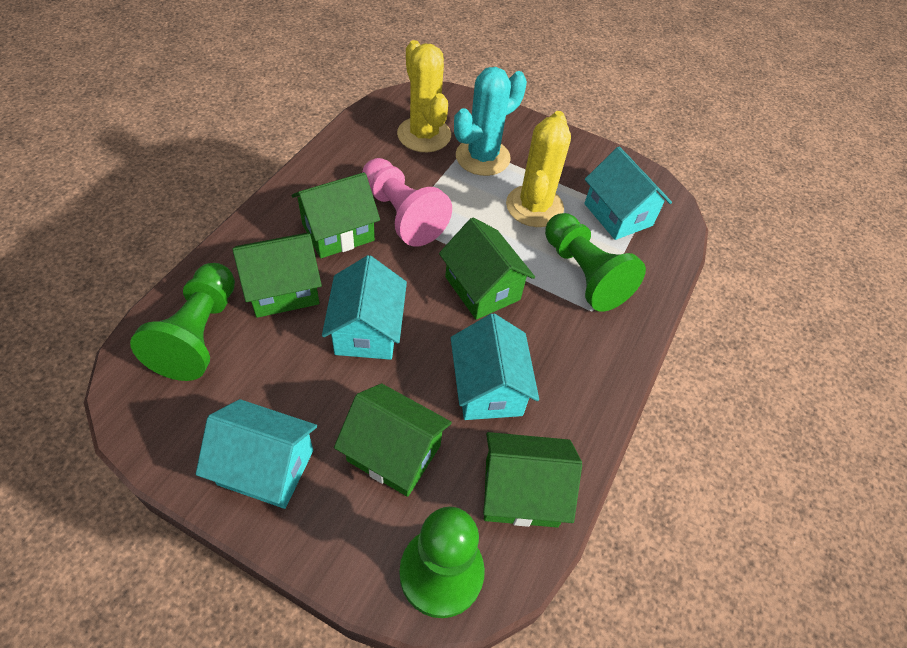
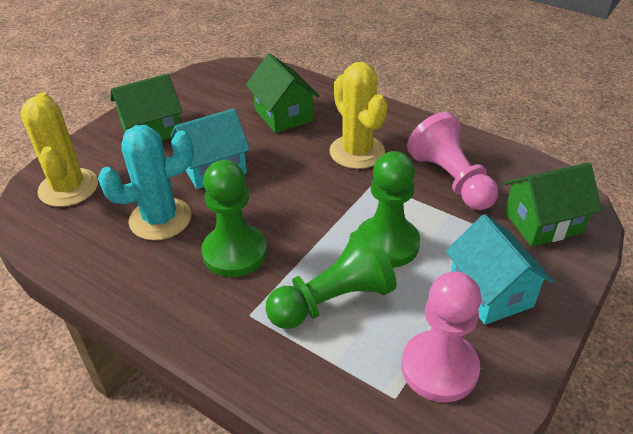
green house: [232,233,322,318] [291,172,380,258] [334,383,452,497] [439,217,535,320] [483,432,582,527] = 5 -> [110,74,183,141] [246,53,320,133] [504,162,602,246] = 3
pink pawn: [362,158,452,247] = 1 -> [401,271,481,402] [407,112,498,210] = 2
turquoise house: [196,399,317,509] [322,255,407,360] [451,313,539,420] [584,147,672,240] = 4 -> [171,108,250,189] [446,214,553,325] = 2

